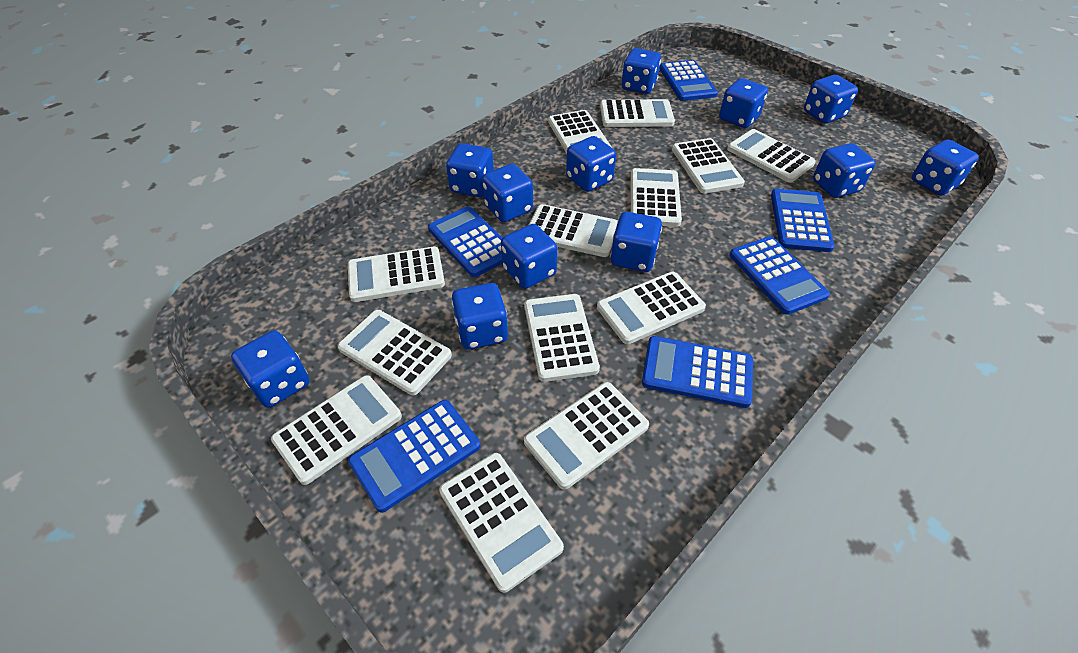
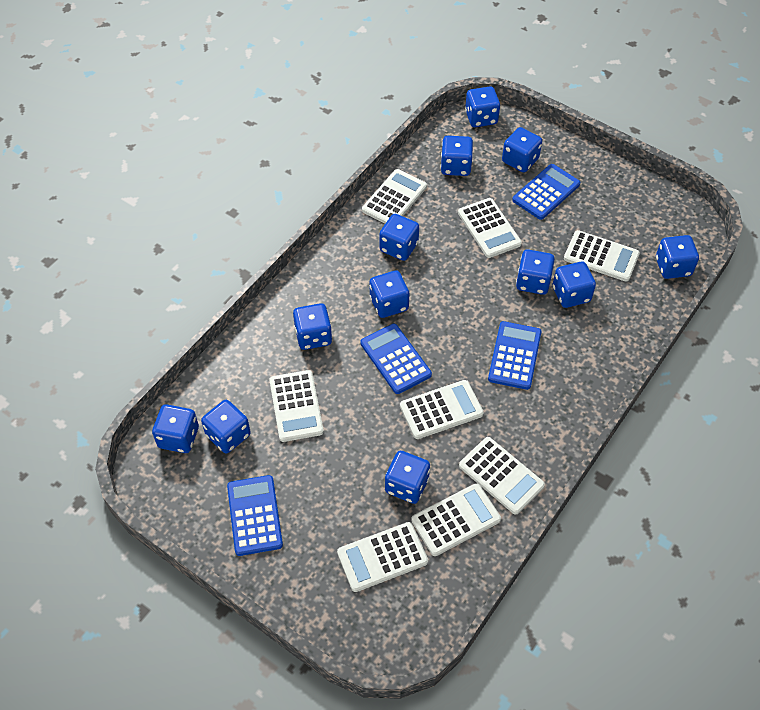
blue calculator: [348,400,480,513] [428,206,502,277] [642,336,753,408] [660,60,718,101] [730,236,830,315] [771,189,834,252] = 6 -> [227,475,283,556] [360,324,432,394] [488,321,541,390] [512,164,580,220] = 4
white calculator: [271,375,402,485] [338,310,452,395] [348,247,445,302] [439,453,564,593] [524,294,600,382] [524,382,649,490] [529,204,618,257] [548,110,612,153] [597,272,706,344] [600,99,675,127] [631,168,682,227] [672,138,745,194] [727,129,816,183] = 13 -> [269,370,324,442] [337,522,428,592] [362,169,427,223] [400,380,484,439] [411,483,501,556] [458,198,522,258] [459,437,545,515] [564,230,640,282] = 8

